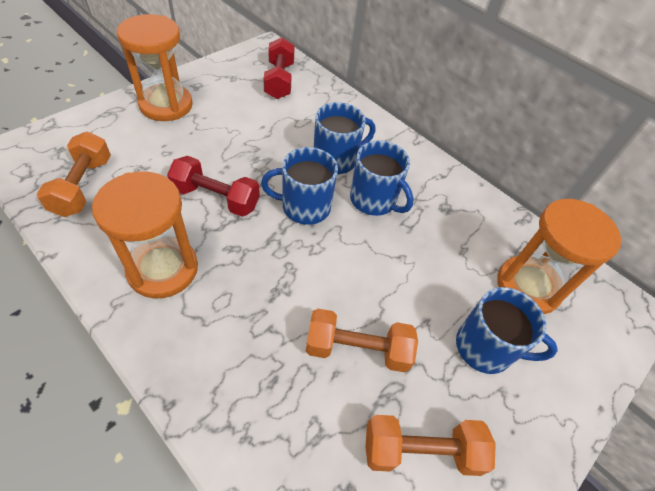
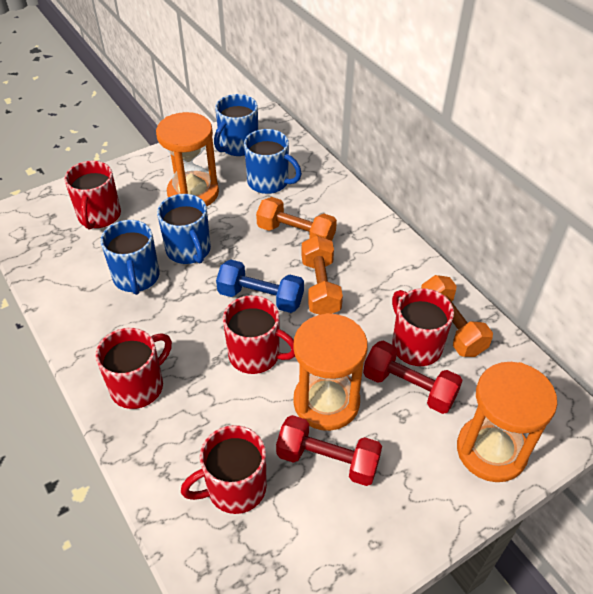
blue dumbbell: none = 0 -> [216,260,304,313] = 1
red mug: none = 0 -> [64,161,121,229] [96,328,172,409] [181,425,267,514] [223,295,295,374] [392,288,454,366] = 5

